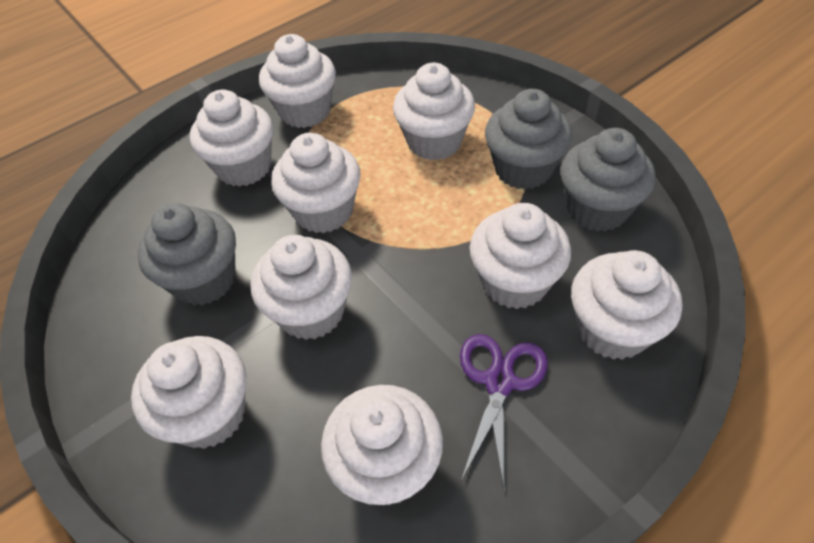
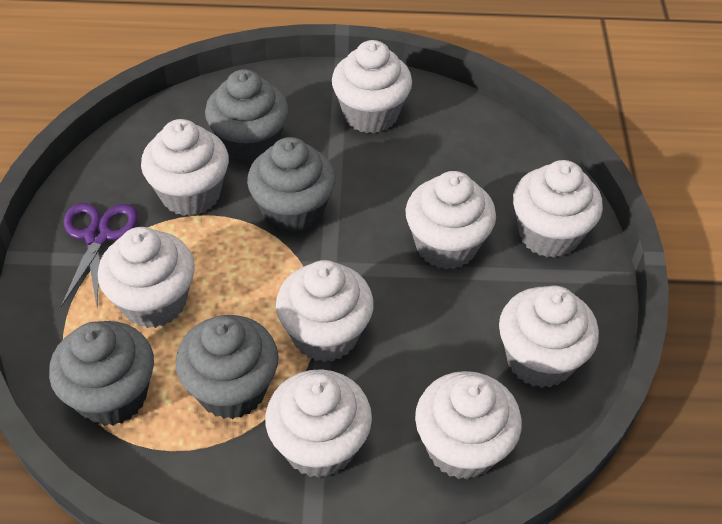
grey cupcake: [138,203,236,306] [485,89,573,190] [560,128,656,232] = 3 -> [49,321,154,426] [175,315,279,419] [205,69,289,164] [247,137,336,235] = 4

